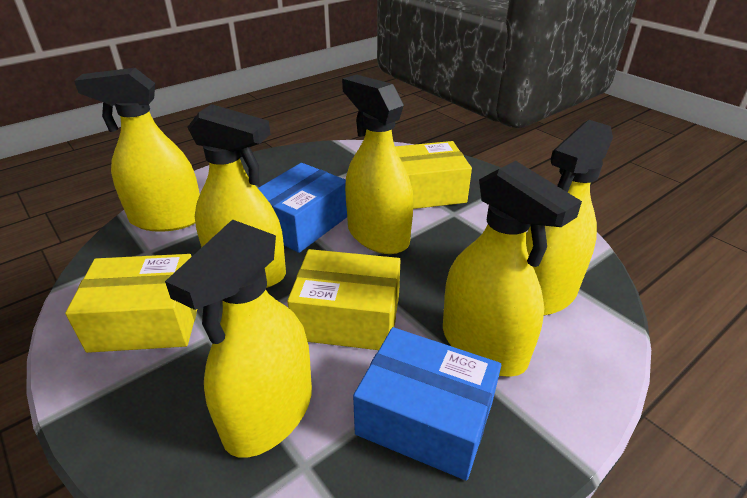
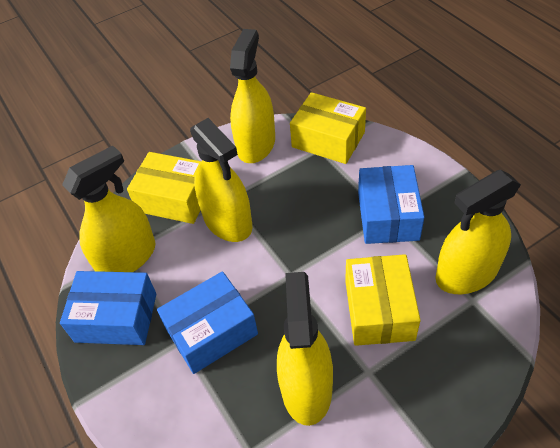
blue box: [258,163,347,253] [353,327,501,481] = 2 -> [60,271,157,345] [157,271,258,374] [358,165,424,244] = 3
yellow spray bottle: [74,68,200,232] [165,219,312,458] [187,104,286,288] [342,75,414,254] [443,161,582,377] [526,120,613,315] = 6 -> [62,145,155,272] [190,118,253,242] [230,29,275,163] [277,272,333,426] [436,170,521,294] = 5

